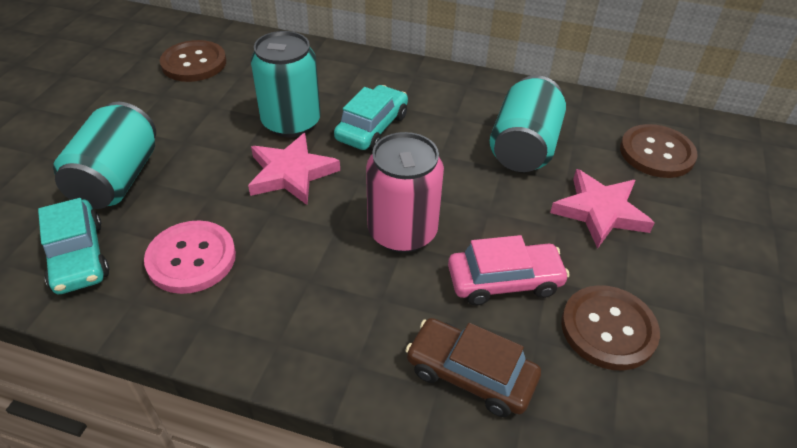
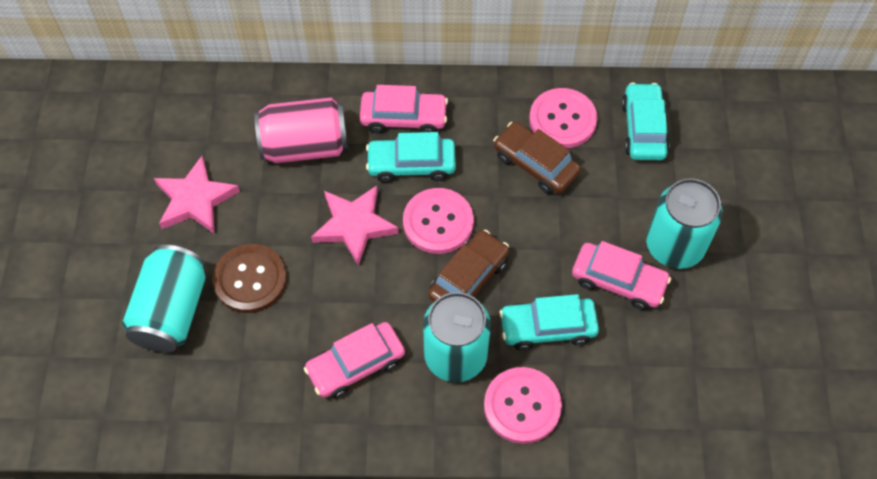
brown button: [160,40,226,82] [561,285,660,371] [620,124,698,178] = 3 -> [213,244,287,313] = 1
brown car: [405,318,541,417] = 1 -> [428,230,509,302] [493,122,581,194] = 2
pink button: [144,221,236,294] = 1 -> [403,188,474,254] [484,367,562,444] [529,88,598,148] = 3
pink car: [448,235,570,305] = 1 -> [304,322,405,399] [360,85,448,133] [572,241,671,310] = 3
turquoise car: [38,198,109,294] [334,85,408,151] = 2 -> [366,132,456,182] [499,294,599,350] [621,83,670,160] = 3

